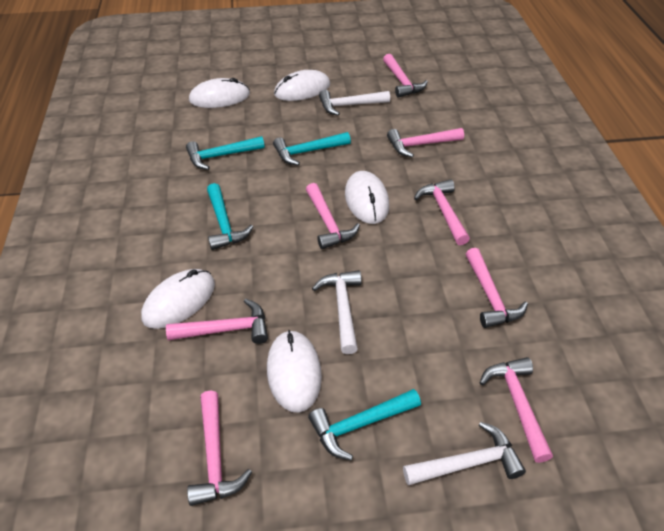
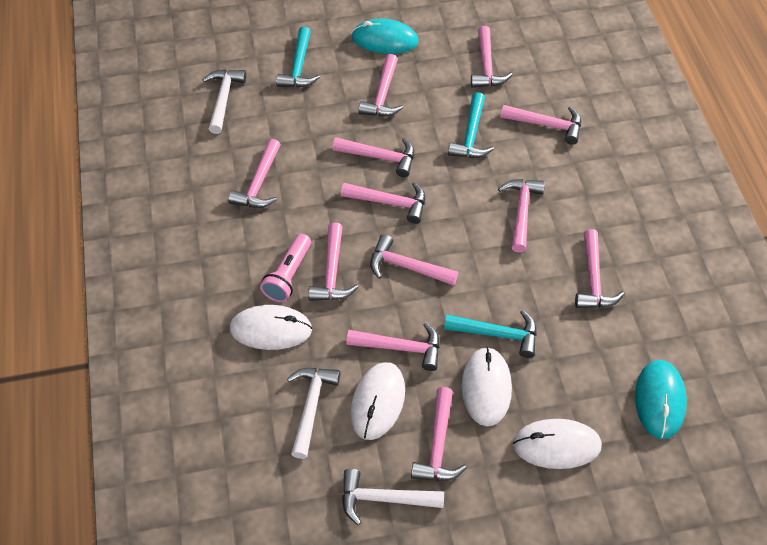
pink flashlight: none = 0 -> [260,234,311,302] = 1
pink hammer: [166,298,268,344] [187,391,252,506] [306,183,360,249] [383,54,428,98] [387,128,464,157] [414,179,470,245] [466,248,528,328] [479,357,553,463] = 8 -> [228,139,281,208] [308,223,358,301] [333,137,414,177] [341,182,425,224] [346,322,440,371] [359,54,403,117] [370,234,458,286] [411,387,467,481] [471,26,513,88] [498,179,545,253] [501,105,581,145] [575,229,624,308] = 12
turquoise hammer: [186,136,265,170] [207,183,253,250] [273,132,351,166] [308,389,421,460] = 4 -> [276,27,320,87] [444,310,537,358] [448,92,494,158] = 3
turquoise mouse: none = 0 -> [351,19,419,54] [635,360,687,439] = 2
white mouse: [141,269,215,329] [189,78,250,108] [267,330,322,413] [274,70,330,101] [345,171,389,224] = 5 -> [230,305,312,350] [350,362,405,440] [462,347,512,426] [513,419,602,469] = 4

